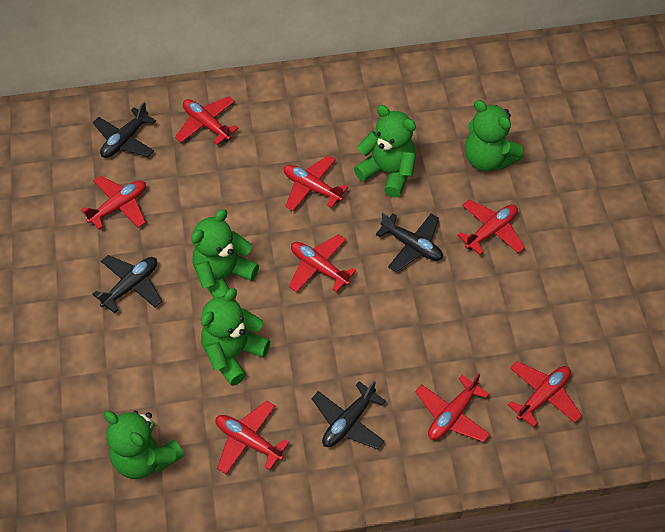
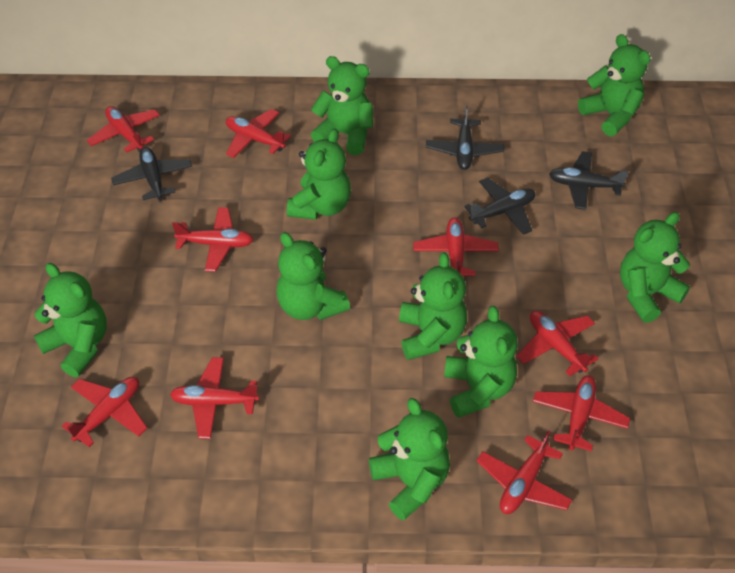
green teddy bear: [104,410,184,479] [191,209,259,298] [201,288,270,386] [354,105,416,198] [465,100,524,171] = 5 -> [34,263,107,377] [276,232,350,320] [287,128,351,220] [311,56,373,155] [369,398,450,521] [399,252,467,360] [444,306,518,418] [578,34,650,136] [620,212,690,323] = 9
red plane: [81,175,146,229] [175,96,239,145] [216,401,289,474] [284,155,348,211] [289,234,356,292] [415,374,490,442] [457,200,525,255] [507,361,582,428] = 8 -> [62,377,147,447] [87,106,160,153] [170,357,259,439] [172,207,254,272] [226,109,291,158] [413,218,499,276] [476,430,572,514] [517,311,598,376] [533,375,630,451] = 9

